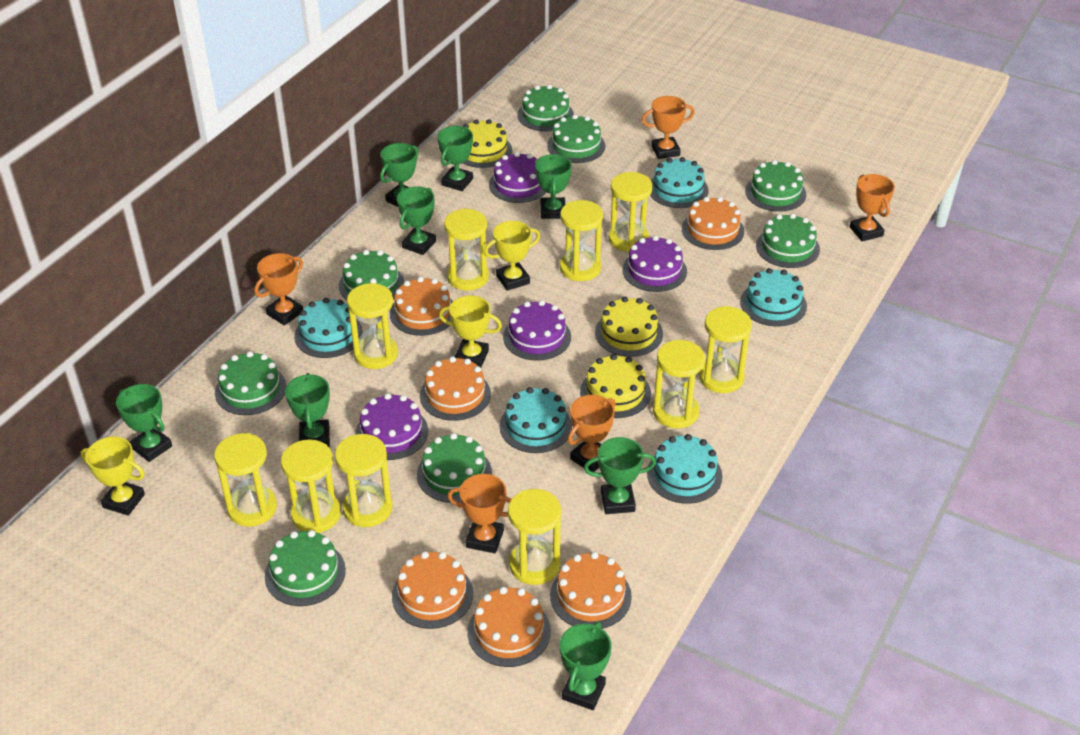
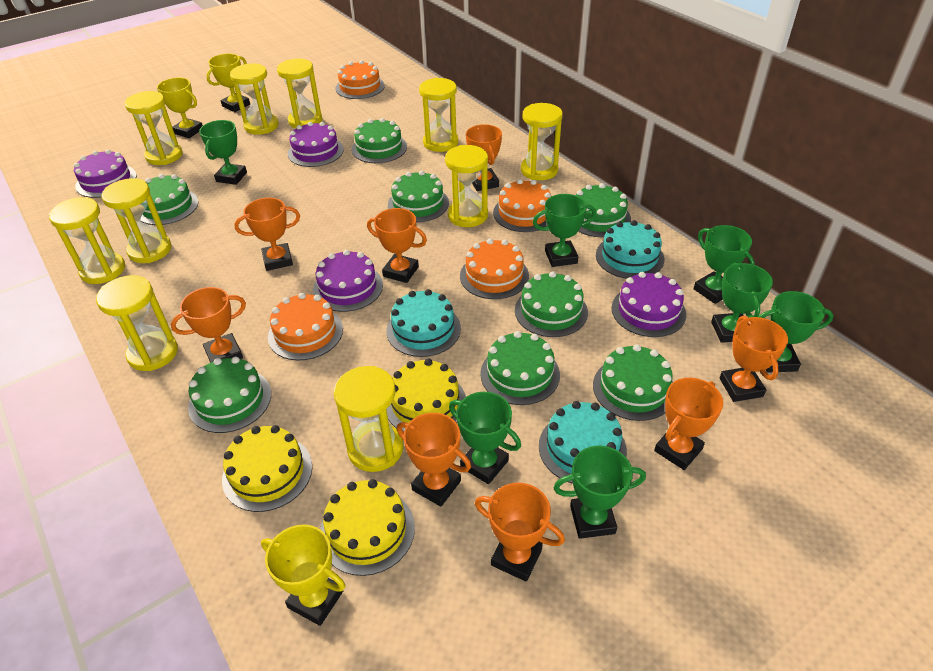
green trophy: [116,384,172,462] [285,373,330,447] [380,143,419,207] [397,186,436,255] [437,126,473,191] [535,154,572,219] [560,621,611,710] [584,437,656,514] = 8 -> [199,120,247,185] [449,392,521,484] [533,194,596,267] [554,446,646,539] [694,225,755,304] [711,262,773,343] [758,291,834,373] = 7
orange cake: [390,277,453,336] [392,551,473,629] [420,356,491,421] [468,587,551,667] [550,552,632,629] [682,197,744,250] = 6 -> [268,293,343,361] [335,60,385,99] [460,238,529,299] [493,179,551,232] = 4
orange trophy: [254,253,303,325] [447,474,511,553] [568,395,616,472] [642,96,695,159] [850,174,895,241] = 5 -> [171,287,246,363] [234,198,300,271] [367,208,427,283] [397,413,471,507] [466,124,502,191] [475,483,565,582] [654,378,723,470] [720,316,788,402] = 8
turquoise cake: [294,298,363,358] [500,387,572,453] [647,434,723,504] [650,157,709,208] [740,268,807,326] = 5 -> [386,289,461,357] [539,401,627,484] [596,220,664,279] = 3

